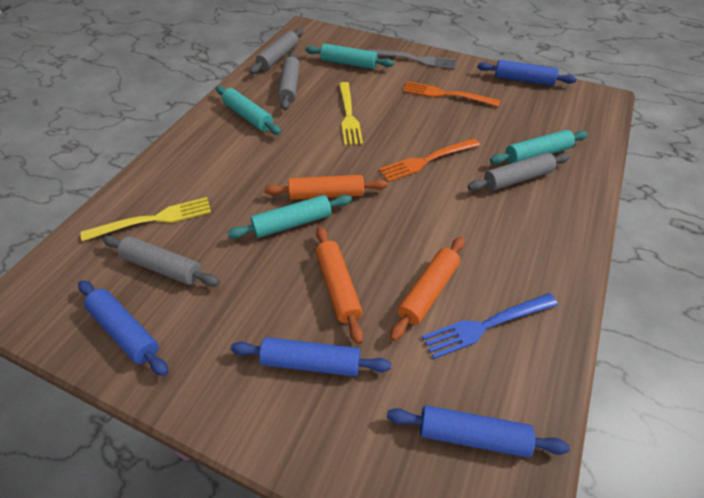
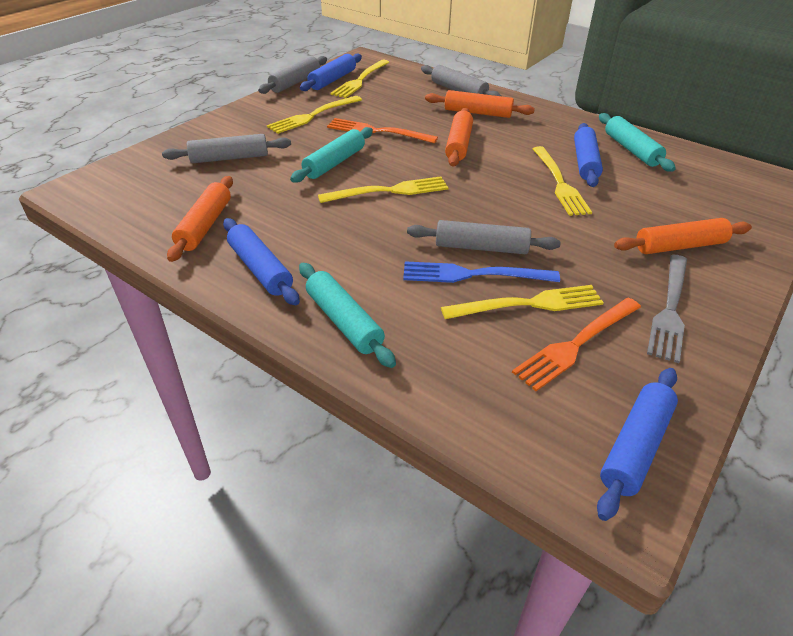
orange rolling pin: [264,175,388,200] [316,227,363,344] [390,237,465,341] = 3 -> [167,176,233,262] [425,90,535,118] [445,108,473,166] [614,218,752,254] = 4
turquoise rolling pin: [216,86,281,135] [227,195,352,239] [305,44,394,69] [490,130,588,164] = 4 -> [290,127,373,183] [299,263,396,368] [599,113,676,172] = 3
yellow fork: [81,197,211,241] [339,82,363,145] = 2 -> [267,96,362,134] [318,176,449,203] [330,60,389,98] [441,285,604,319] [533,146,592,216] = 5

